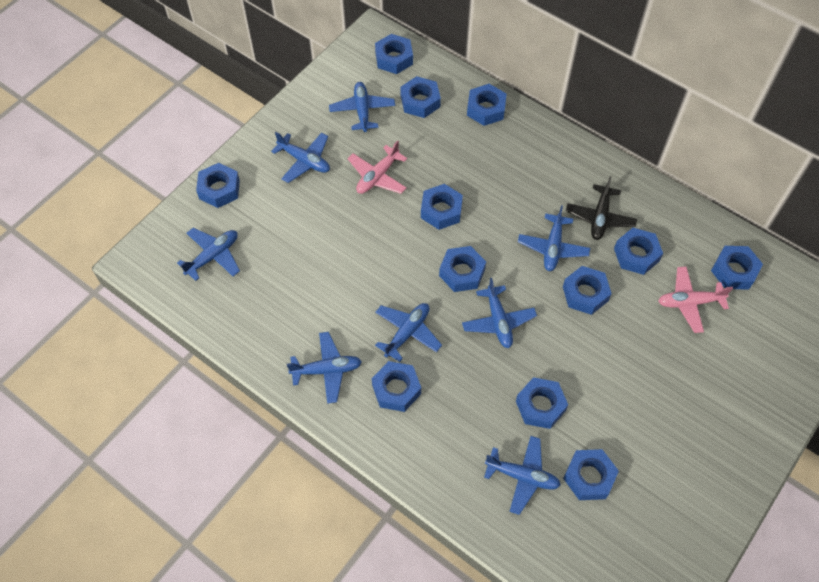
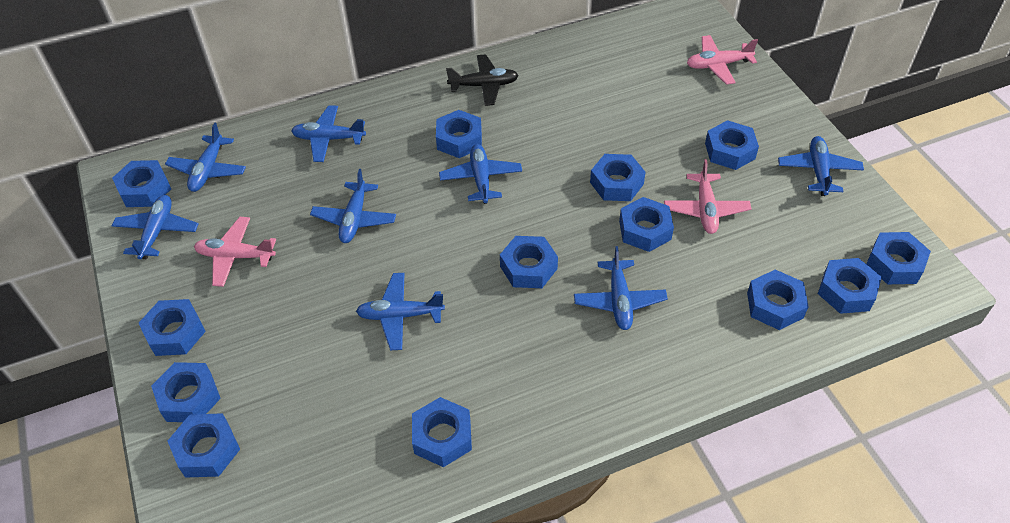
blue nut: [196,163,240,208] [372,361,421,412] [375,34,413,74] [401,76,441,118] [421,184,463,230] [439,246,486,292] [467,84,507,126] [516,377,568,429] [563,266,612,315] [563,449,619,500] [614,228,663,275] [711,246,763,290] = 12 -> [112,160,171,207] [139,299,206,356] [151,362,221,422] [168,413,240,478] [412,397,472,467] [436,110,482,158] [500,236,558,288] [590,154,646,201] [619,197,674,252] [705,120,759,170] [747,270,809,330] [818,258,882,314] [866,232,931,284] = 13
pink plane: [348,141,407,194] [659,266,733,333] = 2 -> [194,217,276,287] [664,159,751,234] [687,35,758,85] = 3

